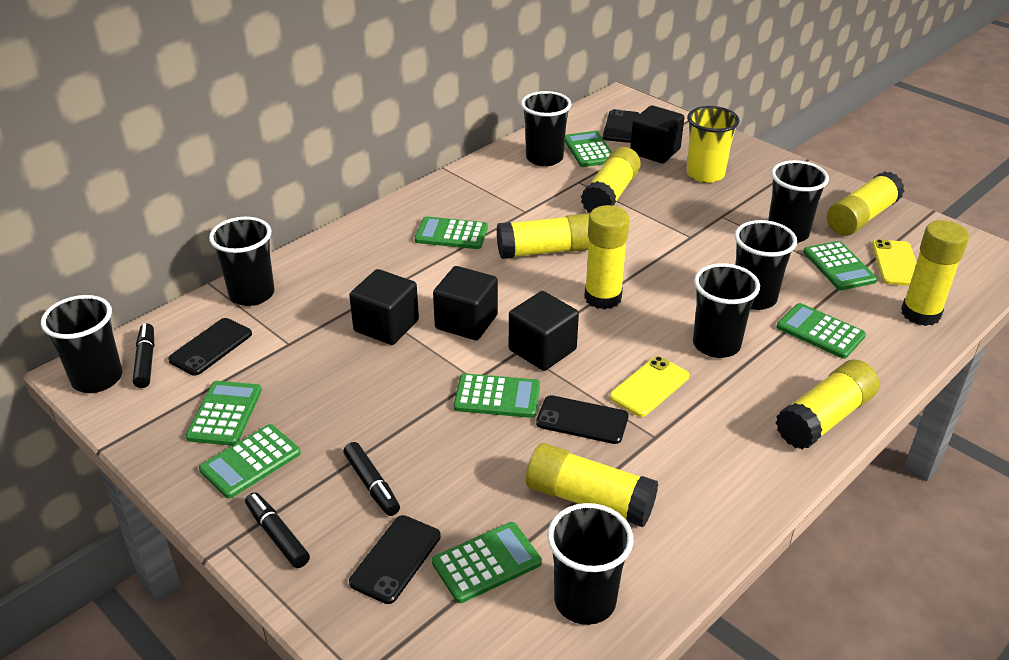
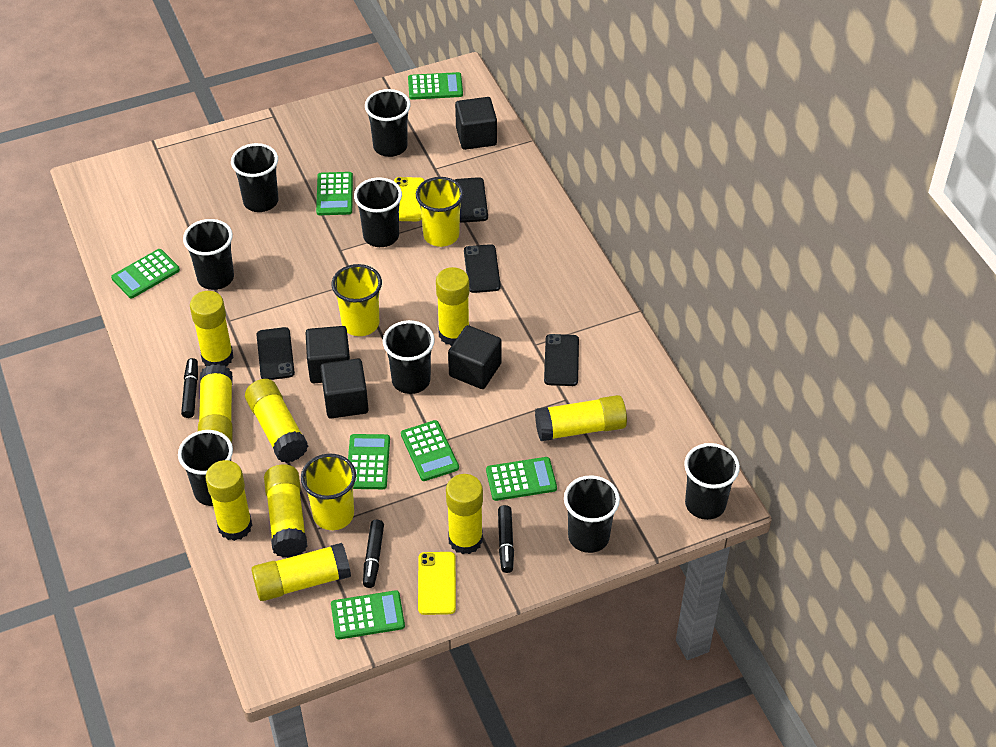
black cup: [41,295,122,393] [209,217,274,306] [521,91,572,166] [547,503,633,625] [693,263,760,358] [735,220,797,310] [768,160,829,243] = 7 -> [178,430,233,506] [183,219,234,290] [231,143,278,212] [354,177,402,247] [365,89,411,157] [383,320,435,394] [564,475,620,553] [684,443,740,520] = 8
green calculator: [185,381,262,446] [199,424,301,498] [415,217,488,249] [432,522,542,603] [454,373,540,418] [565,131,612,167] [777,303,866,359] [803,241,877,290] = 8 -> [111,249,180,298] [316,172,353,215] [331,590,405,639] [348,434,390,489] [401,420,459,481] [408,72,463,100] [486,457,557,501] = 7
yellow cup: [686,106,740,183] = 1 -> [301,454,356,530] [332,264,382,336] [416,177,464,247] = 3
yellow glue stick: [496,213,589,259] [526,443,658,527] [581,147,641,213] [584,205,630,310] [775,360,879,449] [827,171,904,236] [901,220,969,326] = 7 -> [190,291,234,367] [198,364,233,443] [205,460,253,541] [245,379,308,463] [252,543,351,601] [264,464,308,558] [436,267,469,346] [446,474,483,554] [535,395,627,441] = 9

